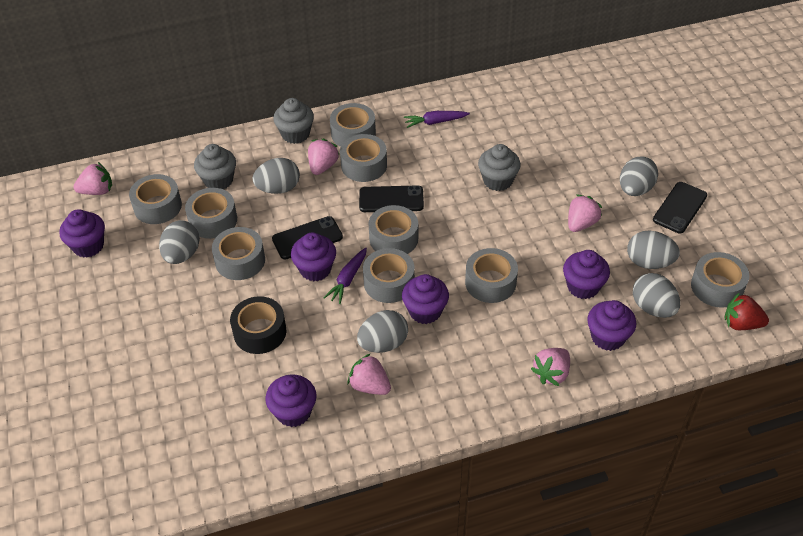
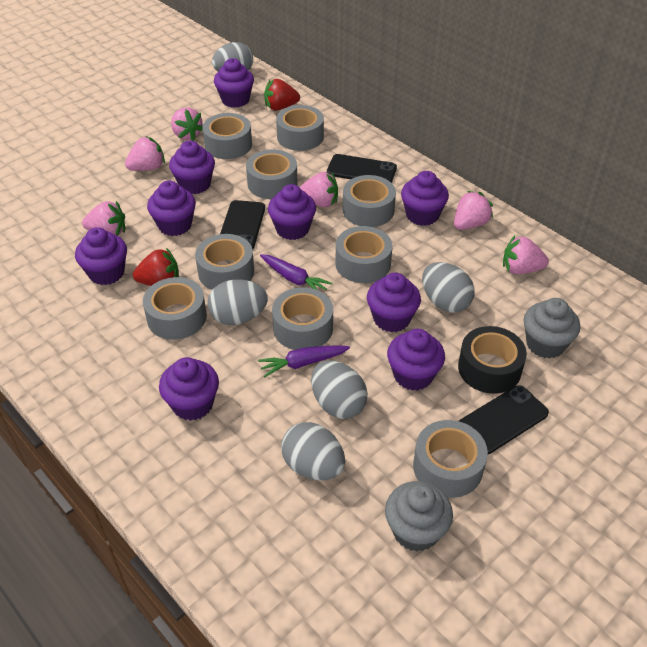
grey cupcake: [194,144,236,190] [273,98,314,144] [478,144,521,191] = 3 -> [385,481,453,552] [523,298,580,359] = 2
grey egg: [159,220,200,264] [252,158,300,194] [357,310,408,353] [620,157,658,196] [627,231,680,269] [633,273,680,318] = 6 -> [207,279,268,325] [212,42,253,72] [281,422,345,480] [311,361,368,419] [422,262,475,313] = 5
pink strawberry: [73,162,112,195] [308,139,340,175] [348,353,391,395] [531,348,570,386] [568,194,602,232] = 5 -> [82,201,125,236] [125,136,165,171] [171,107,203,141] [300,172,338,208] [454,191,493,230] [503,236,549,274] = 6
purple cupcake: [59,209,105,258] [265,374,317,427] [291,232,336,281] [402,274,449,324] [563,250,610,299] [587,300,636,351] = 6 -> [75,227,127,285] [147,180,196,236] [159,357,219,421] [169,141,215,194] [214,58,254,108] [268,184,316,240] [367,273,421,332] [387,329,445,391] [401,171,449,226] = 9
red strawberry: [724,293,769,330] = 1 -> [133,248,179,286] [264,79,300,110] = 2

